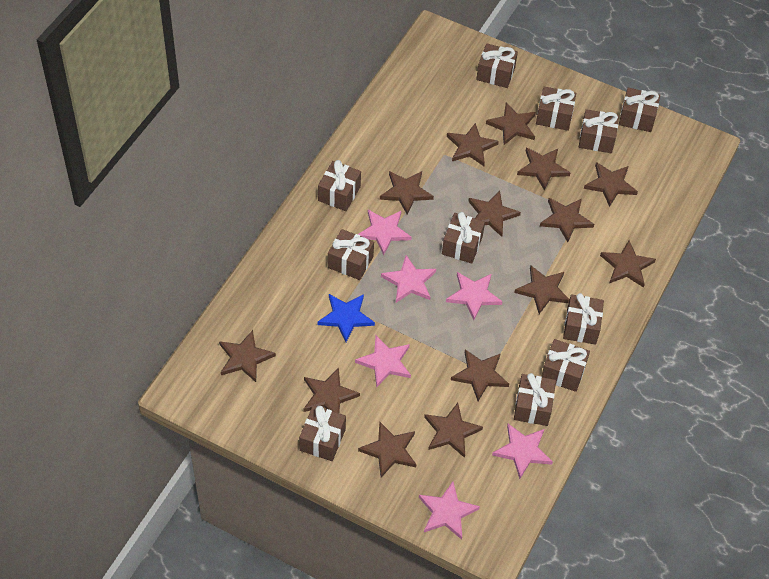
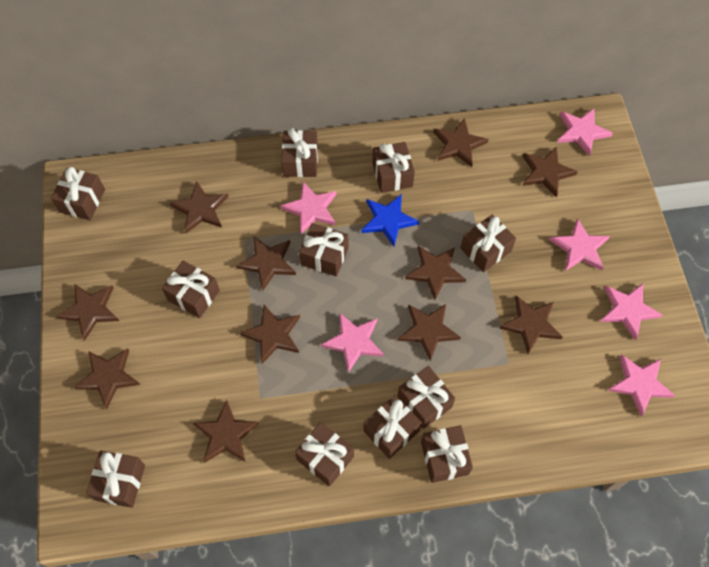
brown star: [219,330,276,382] [303,368,360,413] [358,422,417,477] [380,171,434,215] [424,403,483,458] [447,123,499,166] [451,350,509,401] [468,191,521,237] [486,103,536,145] [514,265,570,314] [517,148,570,191] [540,198,594,242] [584,162,638,207] [600,240,656,288] = 14 -> [56,284,119,341] [74,348,140,409] [170,181,228,233] [193,400,259,463] [236,236,296,290] [240,305,300,364] [398,304,461,361] [405,246,466,300] [433,118,489,167] [499,296,563,354] [522,146,578,197] = 11

